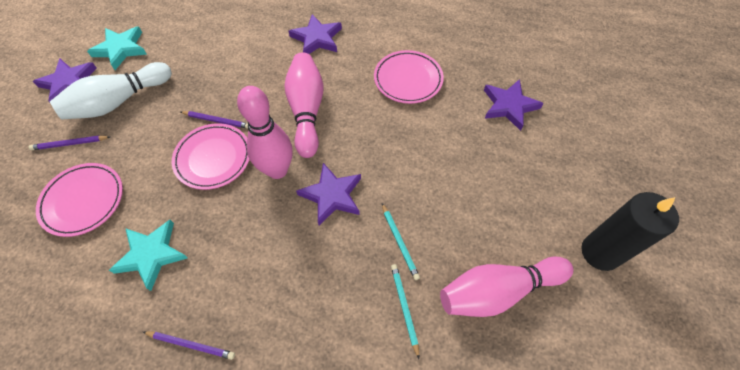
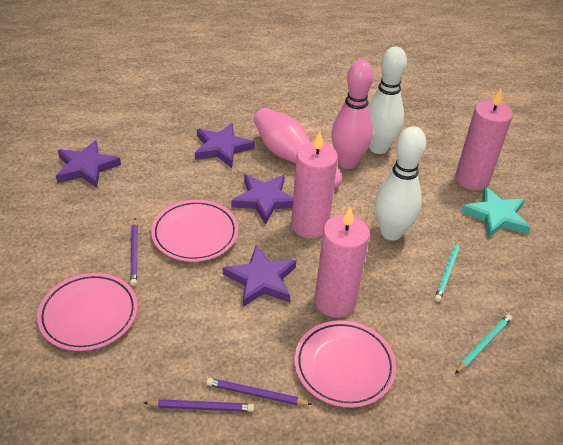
black candle: [581,192,679,271] = 1 -> none = 0
pink bowling pin: [237,86,293,179] [285,52,324,158] [440,256,573,317] = 3 -> [254,108,342,189] [331,60,373,169] = 2
pink candle: none = 0 -> [291,131,338,238] [314,206,370,318] [455,89,513,190] = 3
turquoise star: [87,26,146,70] [109,220,188,291] = 2 -> [461,187,530,238] = 1
white bowling pin: [50,62,172,120] = 1 -> [368,46,407,154] [375,126,426,240] = 2

